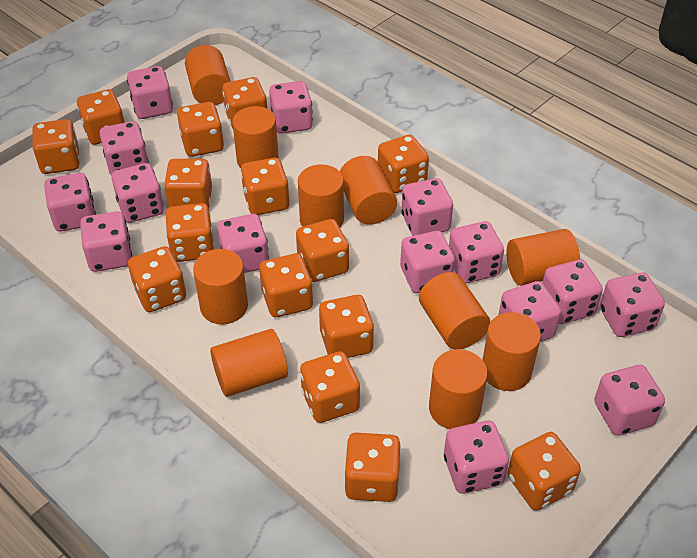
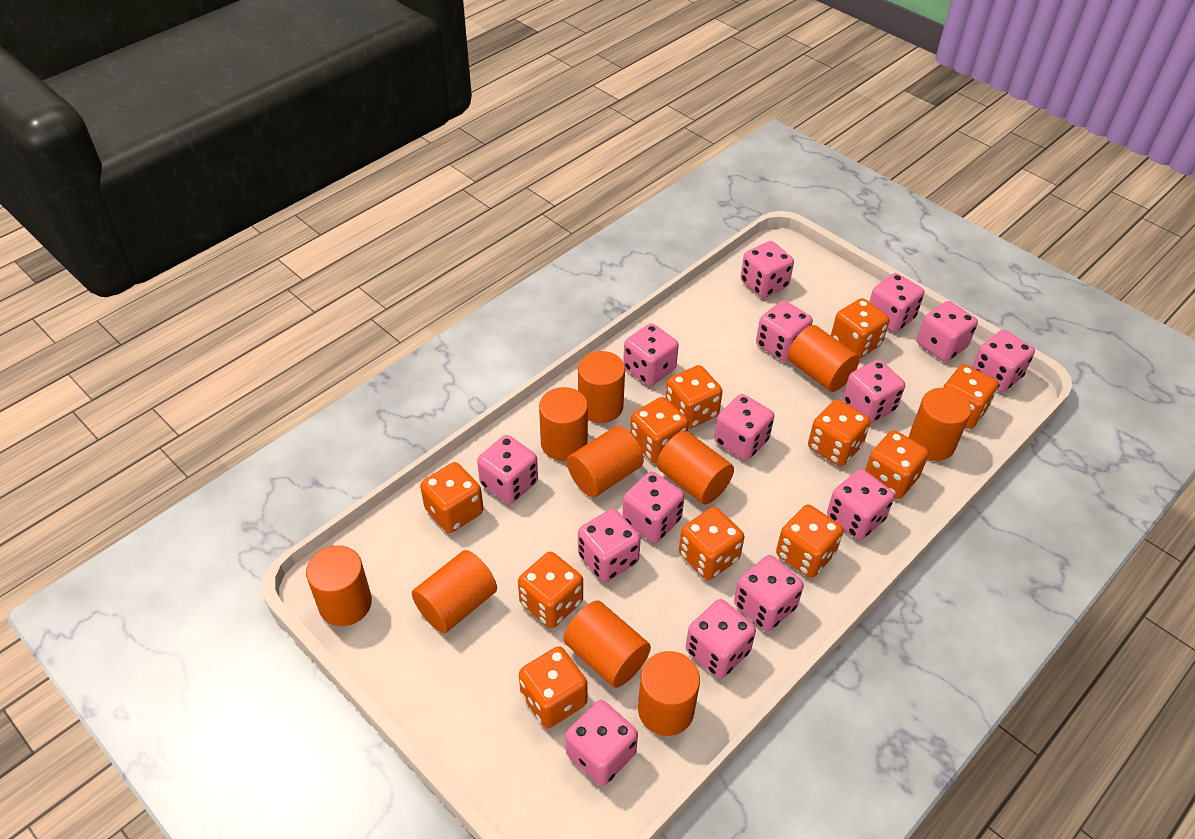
orange dice: [32,119,80,174] [77,89,125,145] [128,246,186,312] [164,159,212,208] [166,203,215,262] [177,102,224,157] [222,77,267,128] [241,158,290,215] [259,253,313,317] [296,219,349,282] [300,351,360,423] [319,295,374,358] [344,433,401,502] [378,135,429,193] [508,432,581,511] = 15 -> [420,462,483,533] [518,552,583,628] [519,646,588,728] [630,397,689,464] [666,365,723,429] [679,507,744,580] [776,504,844,578] [808,399,871,466] [831,298,889,358] [865,430,929,499] [943,364,999,429] = 11

